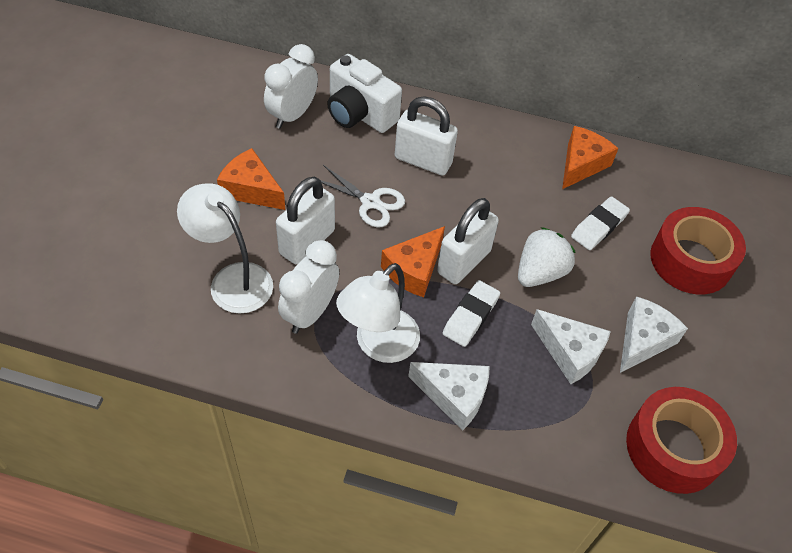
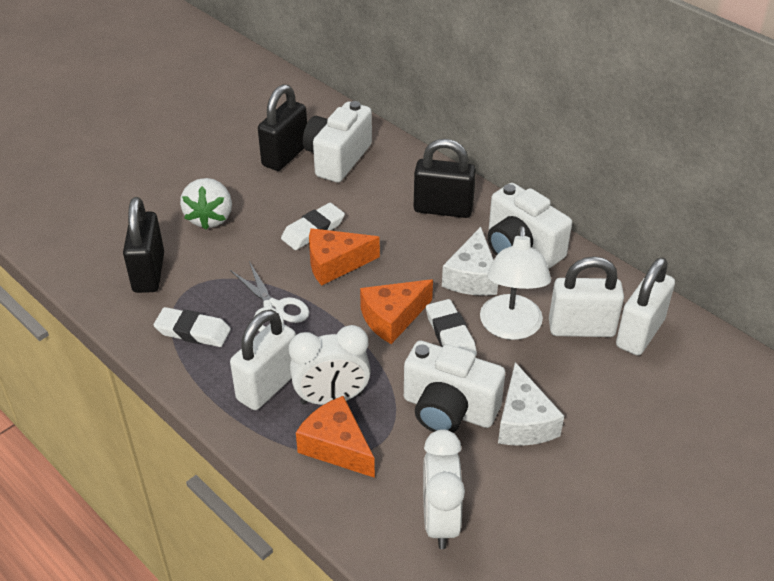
black padlock: none = 0 -> [123,197,164,293] [258,84,307,171] [414,139,476,218] = 3
red tape: [626,387,737,494] [650,207,746,295] = 2 -> none = 0
white camera: [327,54,402,133] = 1 -> [303,101,372,183] [404,341,505,433] [488,183,572,269] = 3
white cheese: [408,362,490,431] [531,309,611,384] [620,296,688,373] = 3 -> [442,227,498,296] [498,362,564,446] = 2
white eraser: [443,280,500,347] [571,196,630,250] = 2 -> [153,307,231,347] [281,203,345,250] [426,299,477,356] = 3
white lamp: [177,183,273,314] [336,263,420,363] = 2 -> [480,226,551,340] = 1

